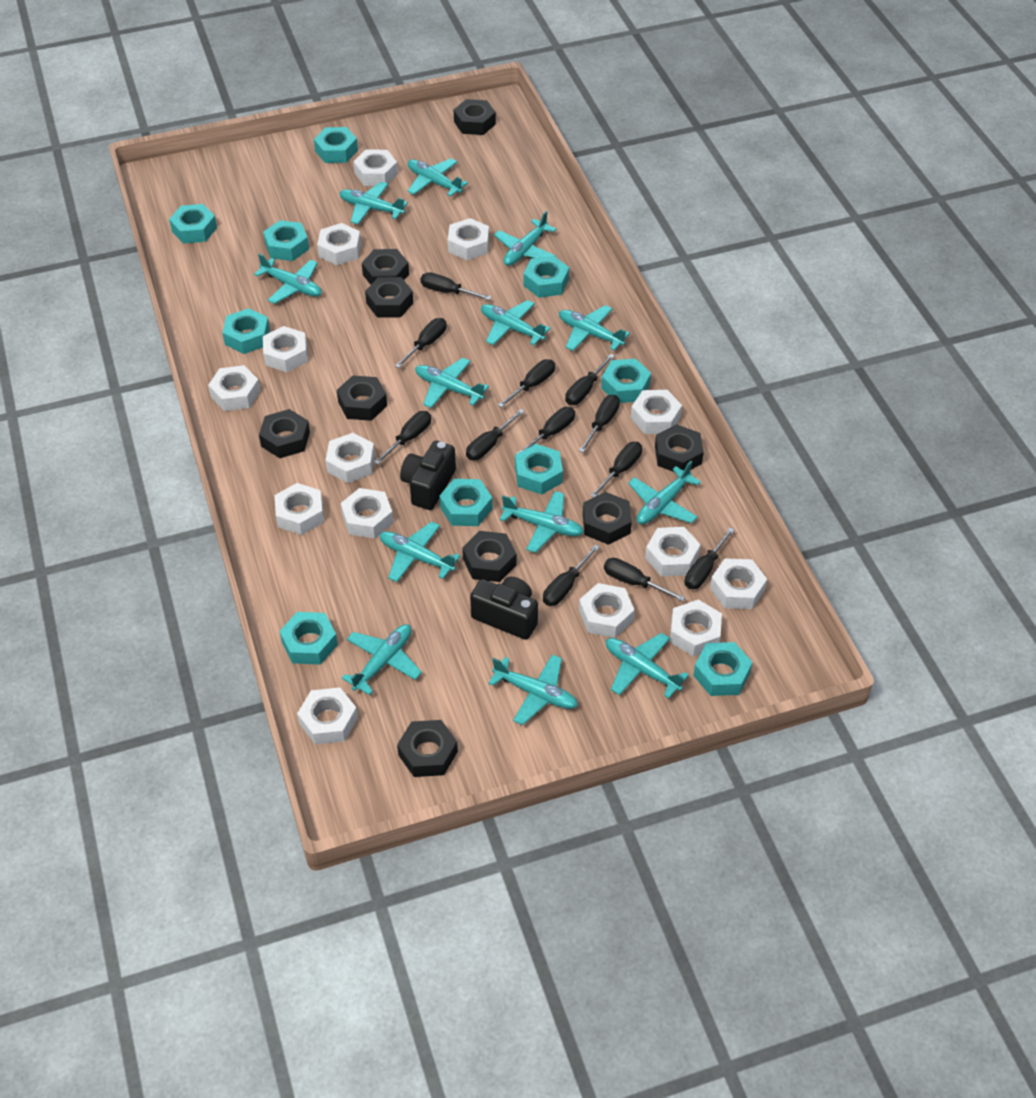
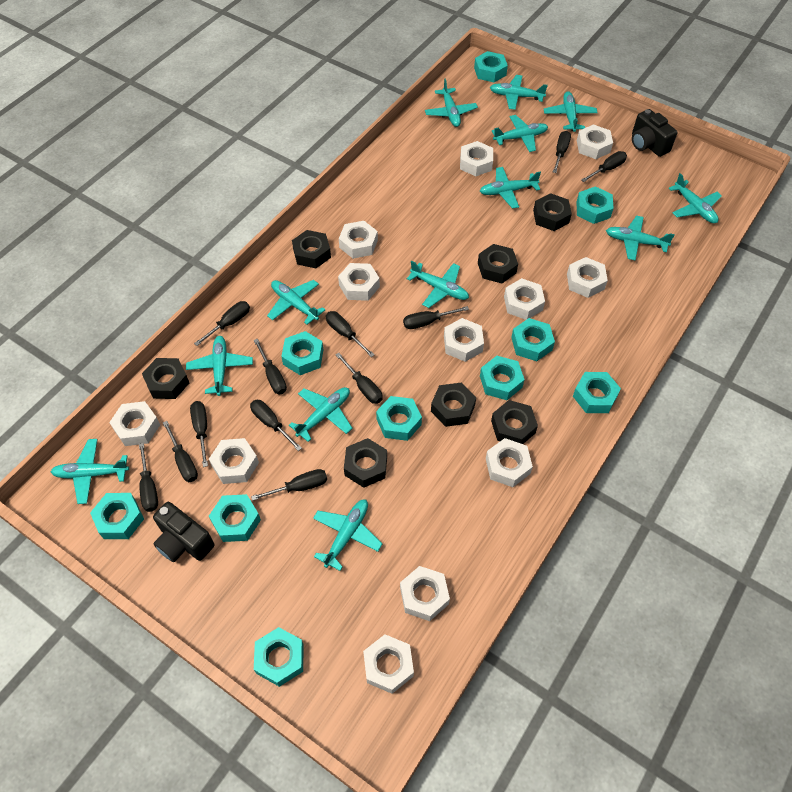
black nut: [259,409,310,458] [337,375,387,421] [362,249,409,285] [365,277,413,318] [397,720,458,777] [454,99,496,135] [462,531,516,582] [583,492,632,545] [655,424,704,472] = 9 -> [142,358,189,399] [292,230,331,268] [344,438,387,488] [431,383,476,427] [478,244,518,283] [491,400,538,444] [533,193,572,231] = 7
white nut: [208,365,260,411] [263,326,308,372] [275,483,324,535] [297,687,358,745] [317,223,361,265] [325,433,375,483] [341,488,393,539] [353,149,398,186] [448,218,489,260] [579,583,635,638] [631,390,682,434] [645,527,701,577] [670,599,722,656] [710,559,767,609] = 14 -> [109,401,160,446] [209,438,259,484] [338,263,380,301] [339,221,378,259] [363,634,414,694] [400,566,450,621] [444,318,484,362] [460,141,493,176] [486,438,533,487] [504,278,545,320] [567,257,608,298] [577,124,613,159] = 12

